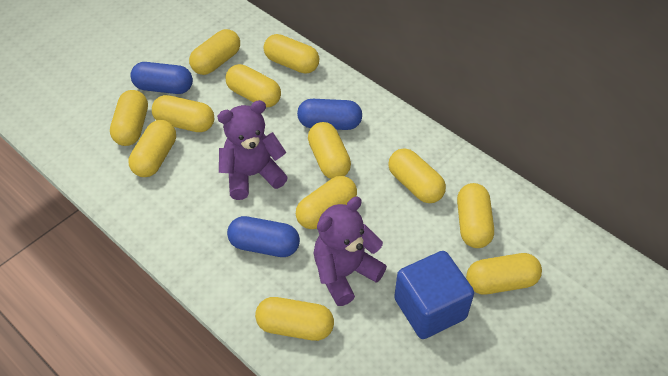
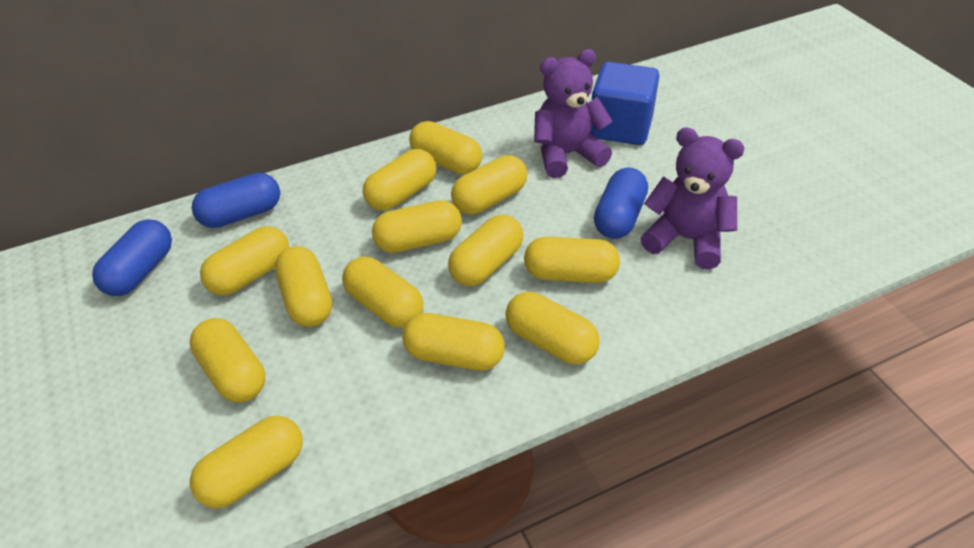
yellow capsule: [110,90,148,146] [129,120,176,177] [152,95,214,132] [189,29,240,75] [226,64,281,107] [255,297,334,341] [264,34,319,74] [296,176,357,229] [308,122,351,179] [388,148,446,203] [457,183,494,248] [466,253,542,295] = 12 -> [190,318,265,402] [190,415,303,508] [200,226,289,295] [275,246,332,327] [342,257,423,328] [363,149,436,211] [372,200,462,253] [402,313,505,371] [409,121,482,174] [448,215,524,286] [451,155,527,214] [505,292,600,364] [524,237,620,283] = 13

